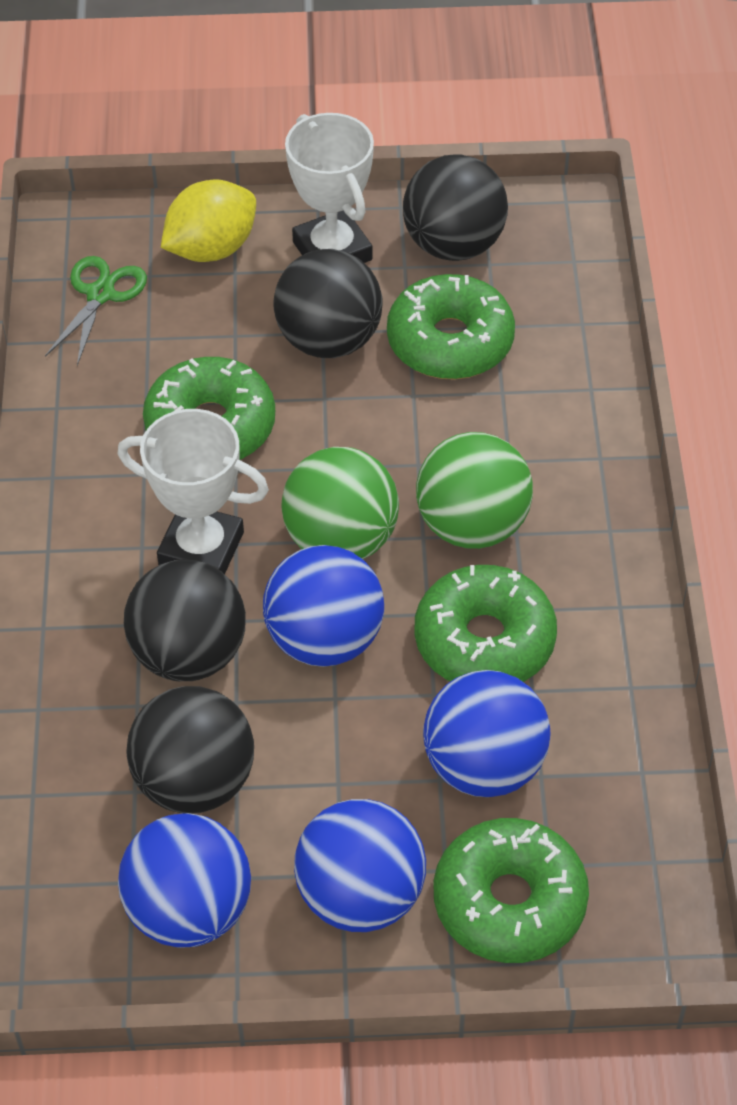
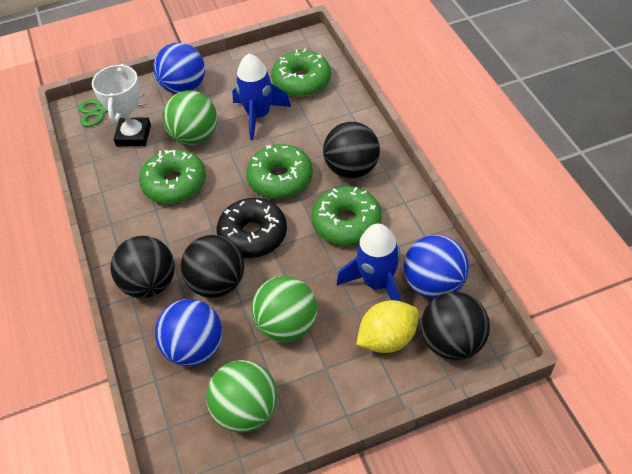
black donut: none = 0 -> [216,198,287,258] = 1
blue ball: [118,813,251,948] [263,545,384,667] [294,799,426,932] [423,670,550,797] = 4 -> [153,42,205,94] [155,299,223,366] [404,235,469,299] = 3
blue rocket: none = 0 -> [232,54,291,140] [337,224,401,301] = 2
green ball: [281,447,399,559] [416,432,533,549] = 2 -> [163,91,217,145] [206,360,278,433] [251,276,317,342] = 3
white trophy: [117,409,269,574] [285,113,374,263] = 2 -> [92,64,151,146] = 1

